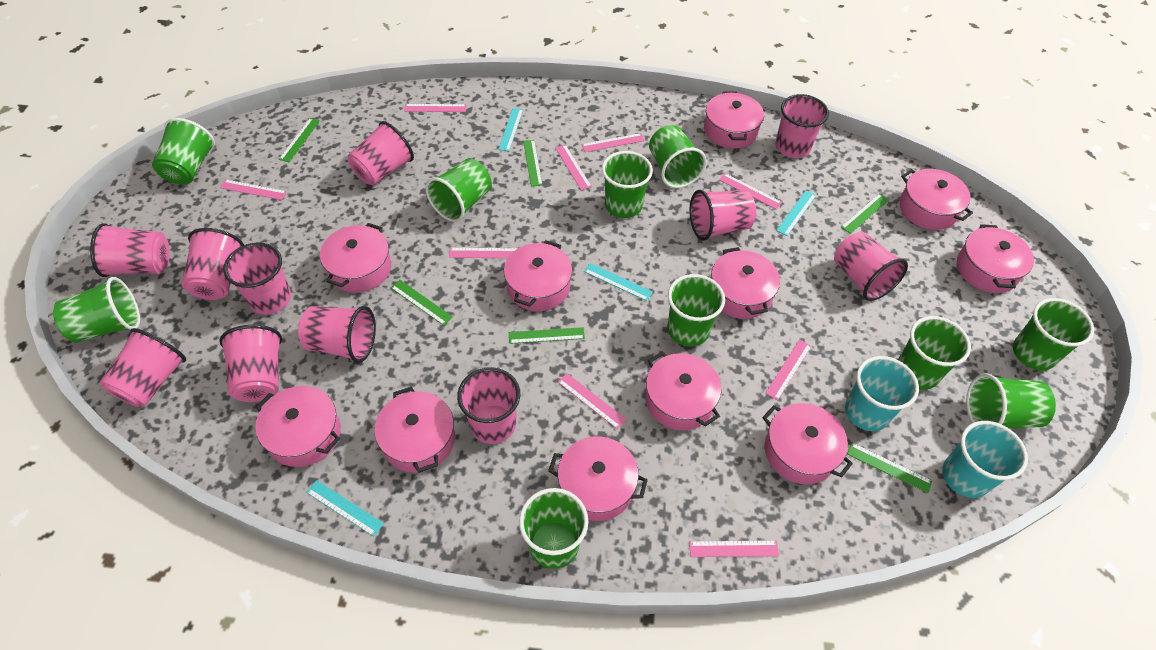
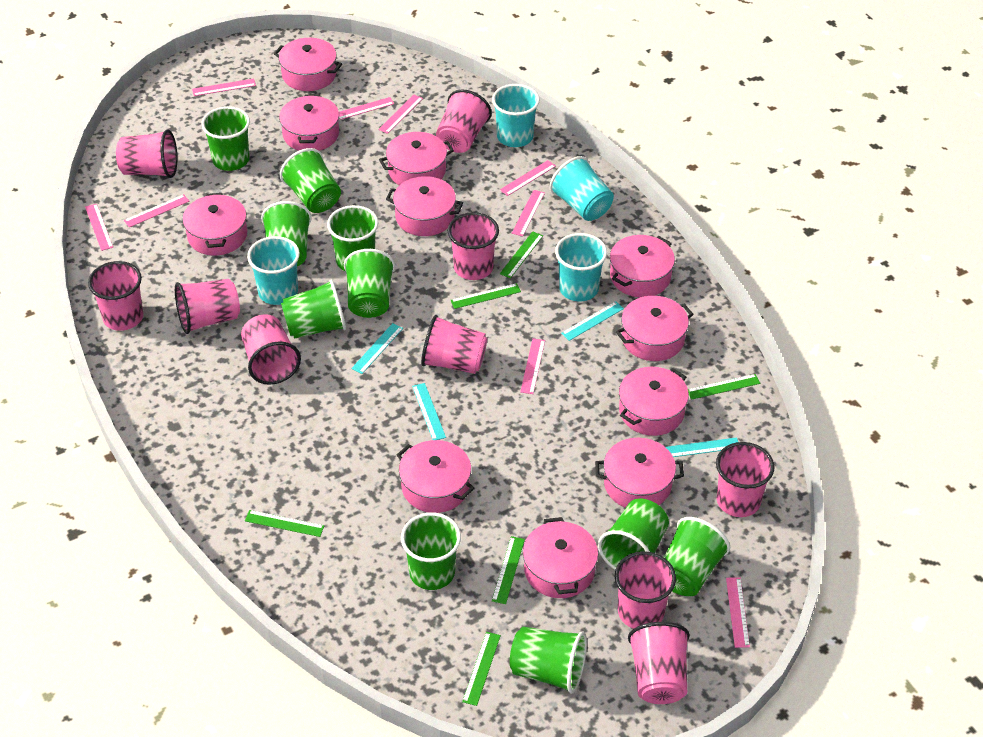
pink cup: [90,223,170,277] [100,328,186,407] [182,228,244,300] [219,325,282,402] [223,243,291,315] [298,306,376,363] [348,121,414,185] [457,367,520,444] [690,190,756,241] [775,94,829,158] [834,232,908,301] = 11 -> [88,261,144,331] [116,130,177,178] [175,279,240,334] [241,314,301,385] [421,315,487,374] [436,89,492,153] [448,212,499,280] [615,551,676,629] [628,622,690,704] [716,442,774,517] = 10
turquoise cup: [845,356,919,431] [942,421,1028,498] = 2 -> [247,236,300,305] [492,84,540,147] [549,156,614,221] [555,233,607,301] = 4

